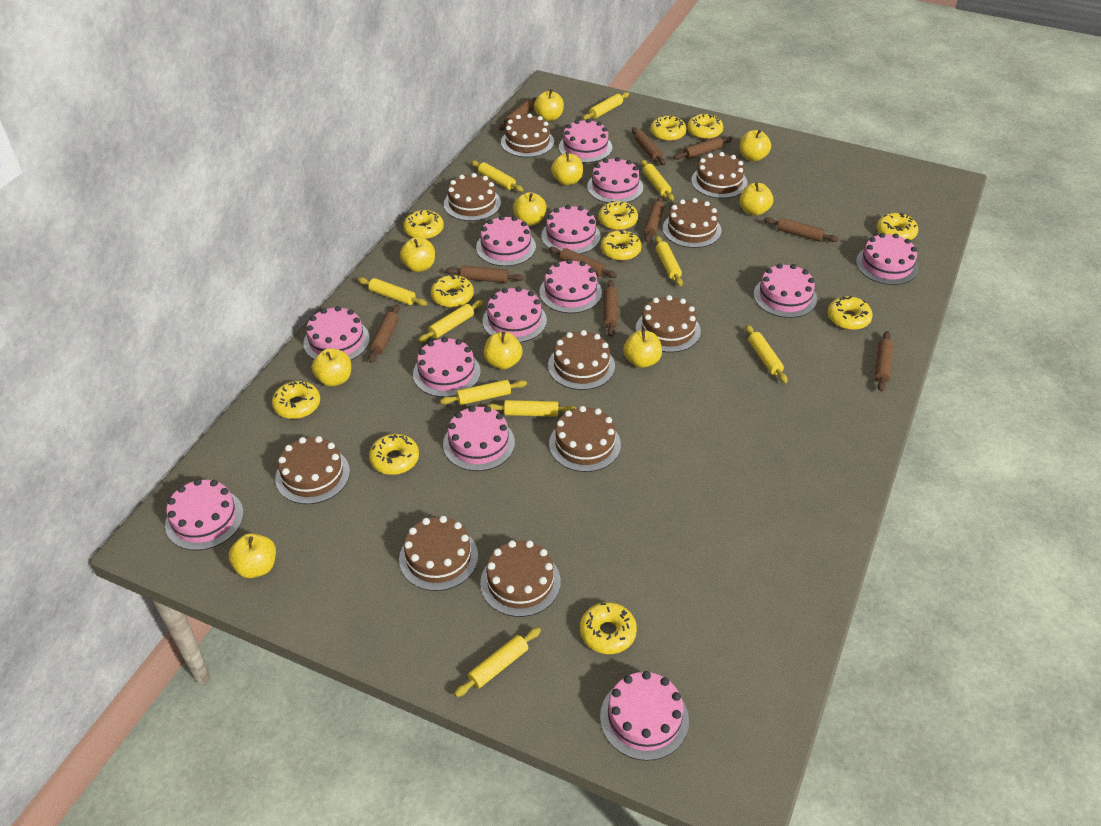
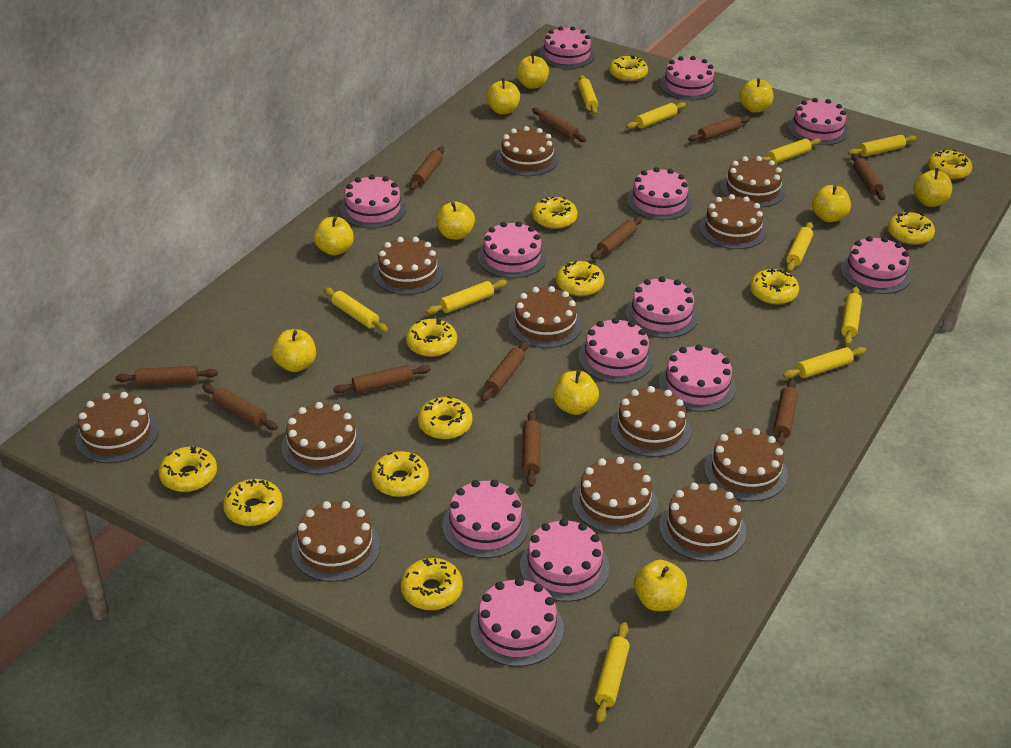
brown cake: [275,436,350,504] [399,516,478,591] [444,173,501,221] [480,540,561,617] [501,113,554,157] [548,330,615,390] [549,406,621,472] [636,295,701,352] [663,198,722,248] [691,152,747,198] = 10 -> [75,392,159,463] [281,402,363,475] [291,501,380,582] [373,237,443,295] [496,126,559,176] [509,286,582,348] [572,457,658,534] [611,386,691,457] [659,483,746,562] [699,194,767,249] [704,428,788,502] [721,156,786,208] = 12
brown rolling pin: [368,305,399,363] [445,266,524,283] [499,97,537,130] [549,247,617,278] [604,280,618,337] [632,127,666,165] [644,196,664,243] [674,137,733,160] [764,217,838,242] [875,331,893,392] = 10 -> [115,366,218,386] [202,384,278,430] [333,365,431,394] [410,146,445,190] [481,341,529,401] [522,411,541,487] [532,108,586,142] [591,216,642,260] [688,116,751,142] [773,379,798,447] [851,153,885,200] = 11
yellow donut: [272,381,320,419] [369,434,419,475] [403,210,444,239] [431,275,474,308] [580,602,637,654] [599,201,638,230] [601,230,642,261] [650,116,687,141] [687,114,723,139] [828,296,873,330] [877,213,918,240] = 11 -> [159,446,217,492] [223,479,283,526] [372,451,429,497] [401,558,463,610] [406,319,457,357] [418,396,472,439] [532,196,578,229] [556,261,604,296] [609,55,648,82] [750,269,799,305] [888,212,935,245] [928,149,972,180] = 12

